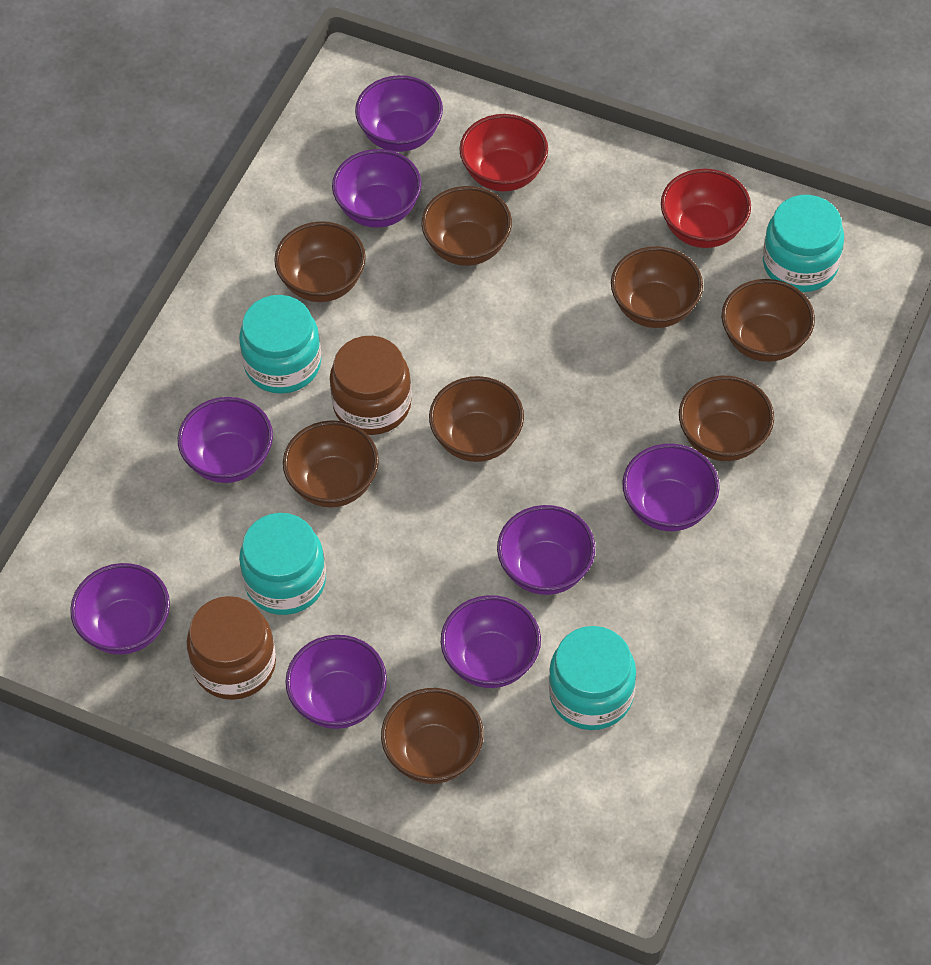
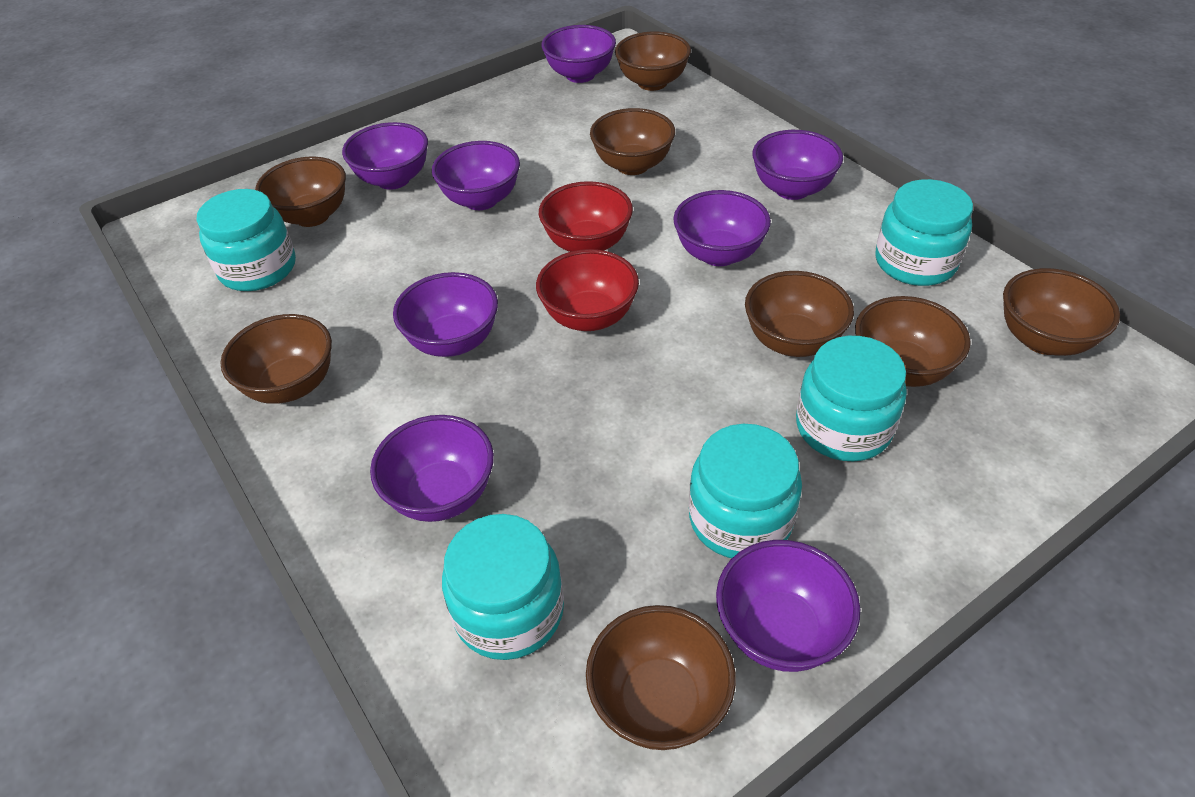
brown jar: [187,596,276,700] [330,336,412,435] = 2 -> none = 0
turquoise jar: [239,295,322,394] [239,513,326,615] [549,626,636,730] [763,195,844,292] = 4 -> [197,189,296,291] [442,514,564,660] [689,424,802,558] [796,336,907,461] [875,179,973,286] = 5

